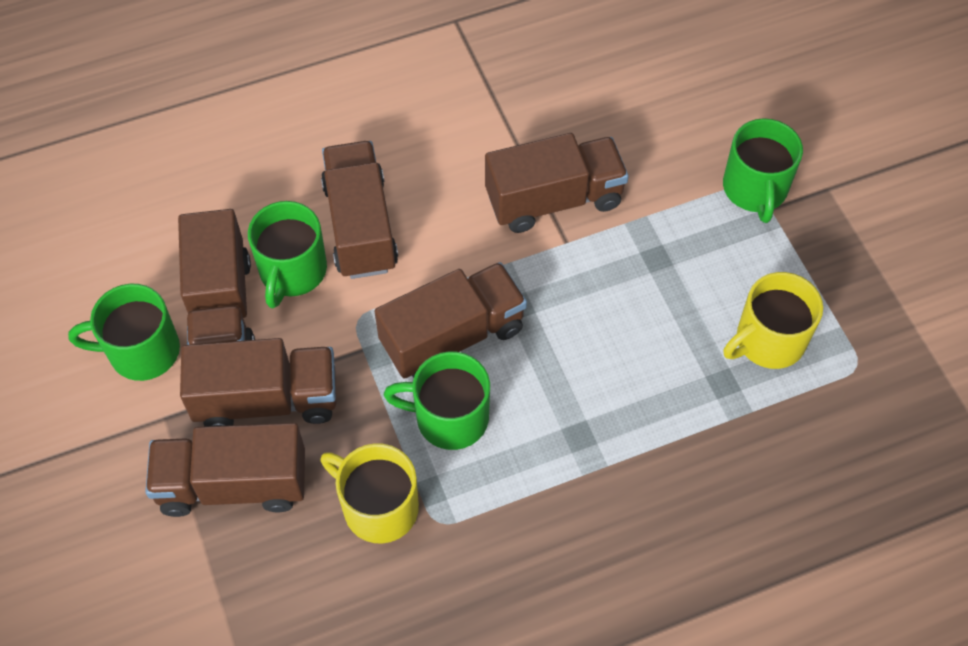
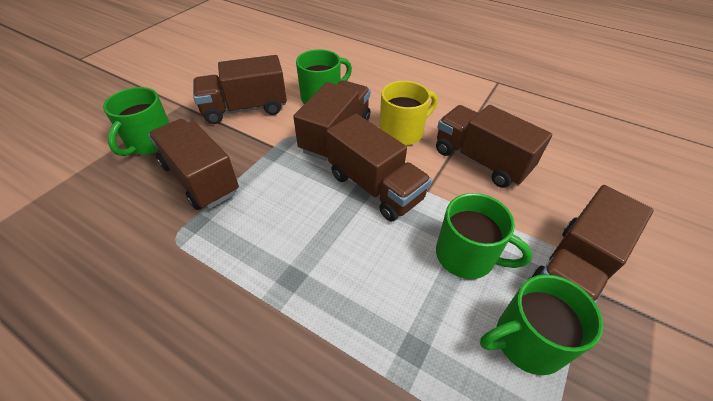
yellow mug: [321,443,419,544] [724,272,823,369] = 2 -> [379,81,438,146] = 1

